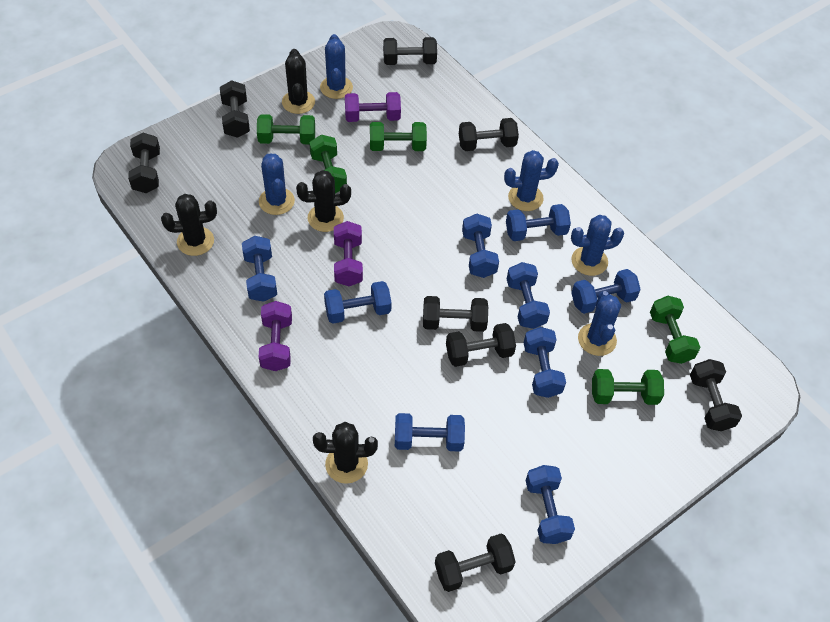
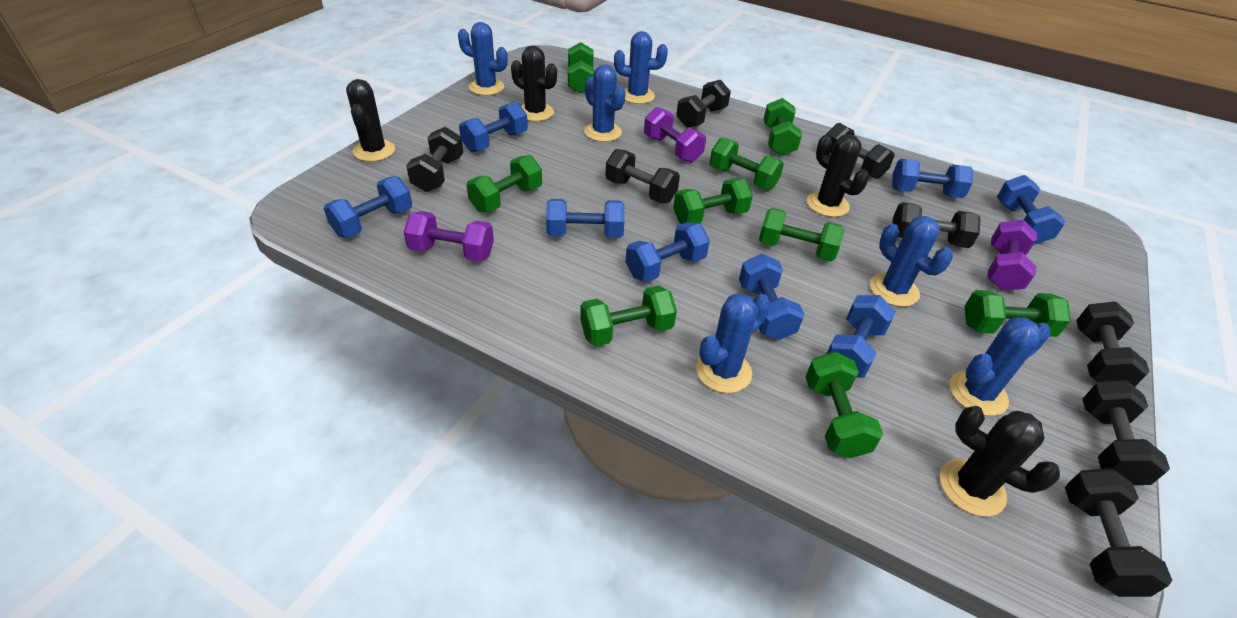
blue cactus: [259,153,295,215] [320,34,353,99] [504,150,559,211] [571,215,624,276] [578,291,621,356] = 5 -> [458,22,508,96] [584,64,625,142] [614,31,668,104] [696,293,771,393] [870,216,953,307] [949,318,1051,416] = 6
blue dumbbell: [242,236,277,302] [324,281,392,324] [395,413,465,451] [462,214,499,278] [506,204,571,241] [507,262,550,329] [524,327,566,398] [526,465,575,544] [571,269,641,314] = 9 -> [324,176,412,237] [459,102,528,152] [546,199,625,238] [626,222,710,282] [739,254,804,340] [827,295,896,378] [892,159,973,198] [997,175,1065,244] = 8
green dumbbell: [257,114,315,144] [309,135,347,193] [370,122,427,151] [592,369,664,405] [650,296,700,364] = 5 -> [467,155,542,212] [568,42,594,93] [580,285,677,346] [673,178,753,224] [709,137,784,190] [759,208,845,261] [764,98,802,156] [805,352,883,458] [964,290,1071,337] = 9

